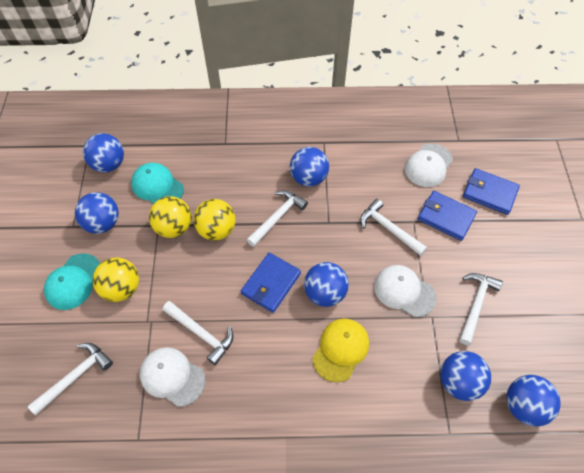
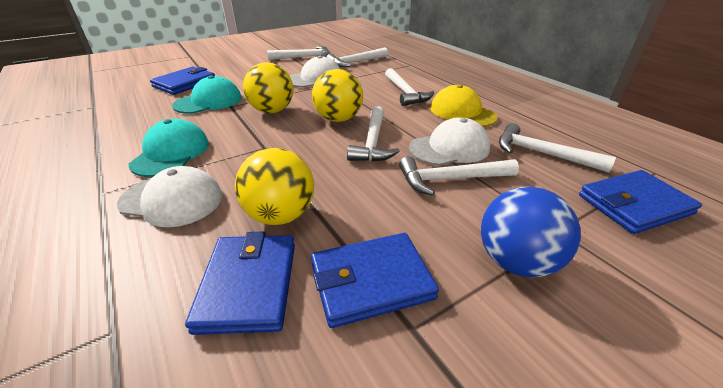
blue ball: [75,192,119,234] [83,133,124,173] [290,147,329,187] [304,262,349,307] [441,351,491,401] [507,375,561,427] = 6 -> [481,187,581,278] = 1
blue wallet: [241,253,301,313] [418,191,477,241] [463,168,520,215] = 3 -> [150,67,215,95] [185,231,295,335] [311,233,439,328] [579,170,702,234] = 4
white hammer: [28,343,113,415] [162,301,233,365] [247,190,308,247] [360,199,427,256] [459,273,503,345] = 5 -> [267,46,330,60] [327,47,388,67] [347,106,400,162] [385,68,434,106] [399,156,519,196] [499,123,616,173] = 6

